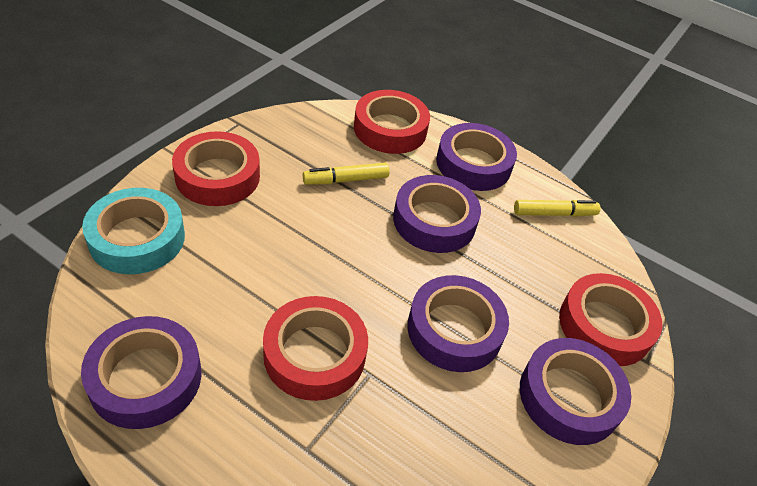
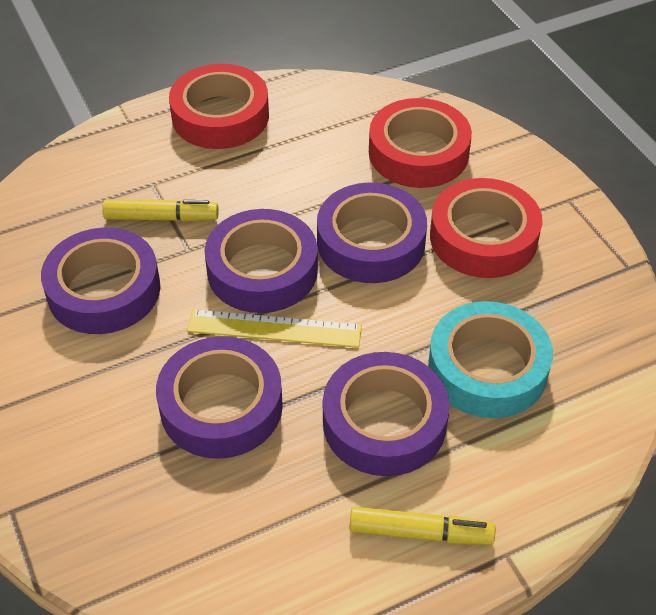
red tape: [172,131,260,206] [263,296,368,401] [354,90,430,154] [559,273,662,366] = 4 -> [169,64,269,149] [369,98,472,188] [430,178,542,278] = 3
yellow ruler: none = 0 -> [187,309,362,348] = 1

